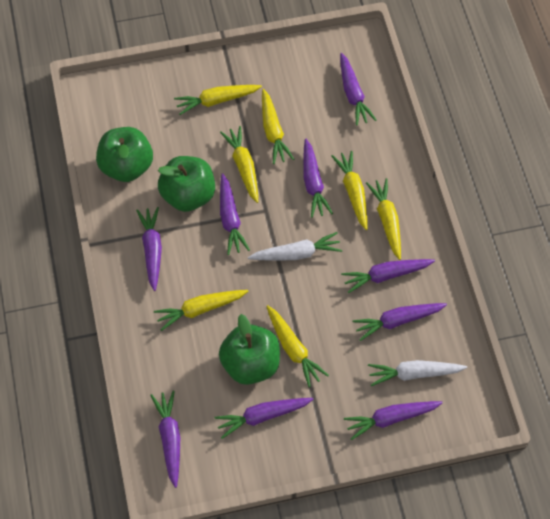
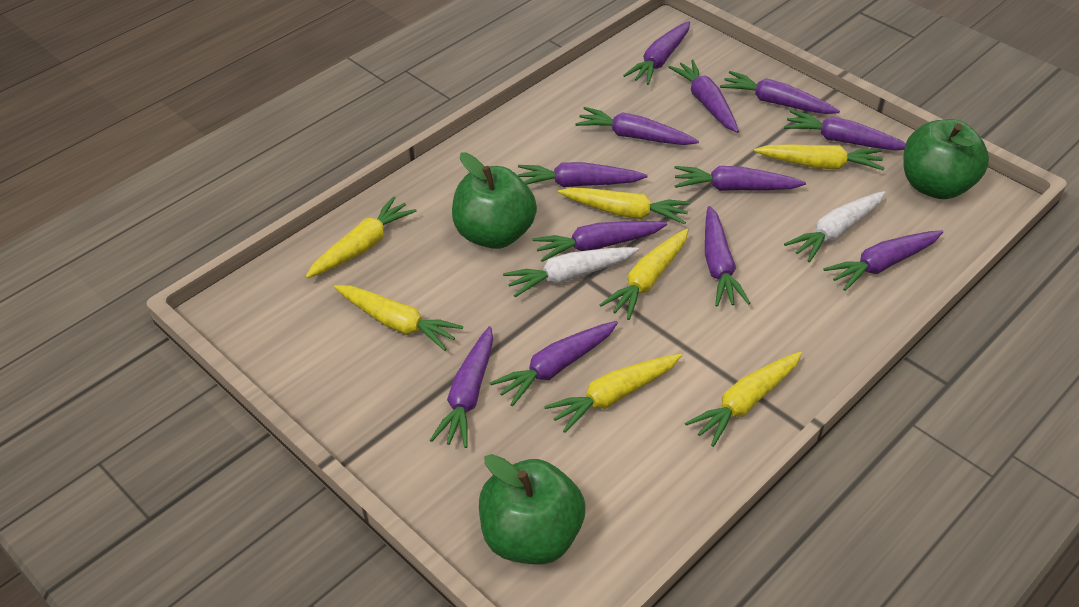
purple carrot: [136,207,162,291] [150,391,180,488] [214,398,313,439] [220,173,250,255] [303,139,333,218] [340,53,377,126] [341,259,435,293] [344,401,443,440] [352,303,447,341] = 9 -> [430,326,493,448] [490,321,618,406] [518,162,648,187] [532,221,667,262] [575,107,699,145] [623,21,690,85] [668,60,739,133] [674,166,806,191] [705,206,750,307] [720,71,840,114] [784,110,906,150] [823,230,943,291] = 12

